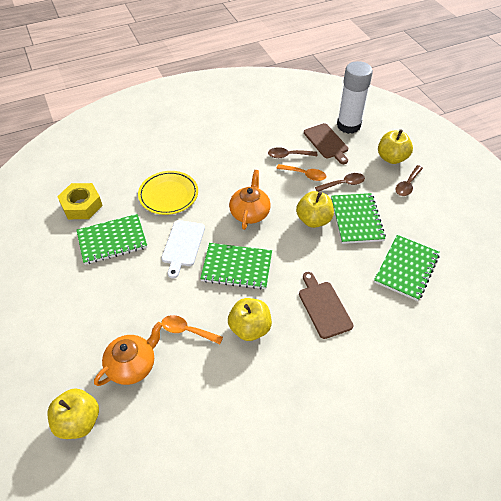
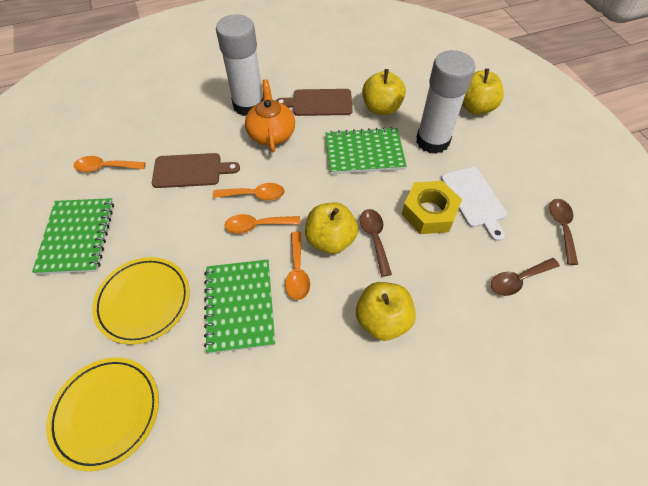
green notebook: [77,214,147,265] [200,243,272,290] [331,193,386,244] [374,235,440,301] = 4 -> [32,198,114,275] [204,260,275,354] [325,127,407,174] = 3
orange spoon: [161,315,223,344] [276,164,326,181] = 2 -> [74,156,145,172] [213,183,285,200] [224,214,300,233] [285,232,310,300] = 4
orange teapot: [94,322,163,386] [229,170,271,230] = 2 -> [245,79,295,153] = 1
white glue stick: [337,61,373,134] = 1 -> [216,14,263,116] [416,50,475,154] = 2
yellow plate: [138,171,198,215] = 1 -> [46,358,159,471] [92,257,190,345] = 2

